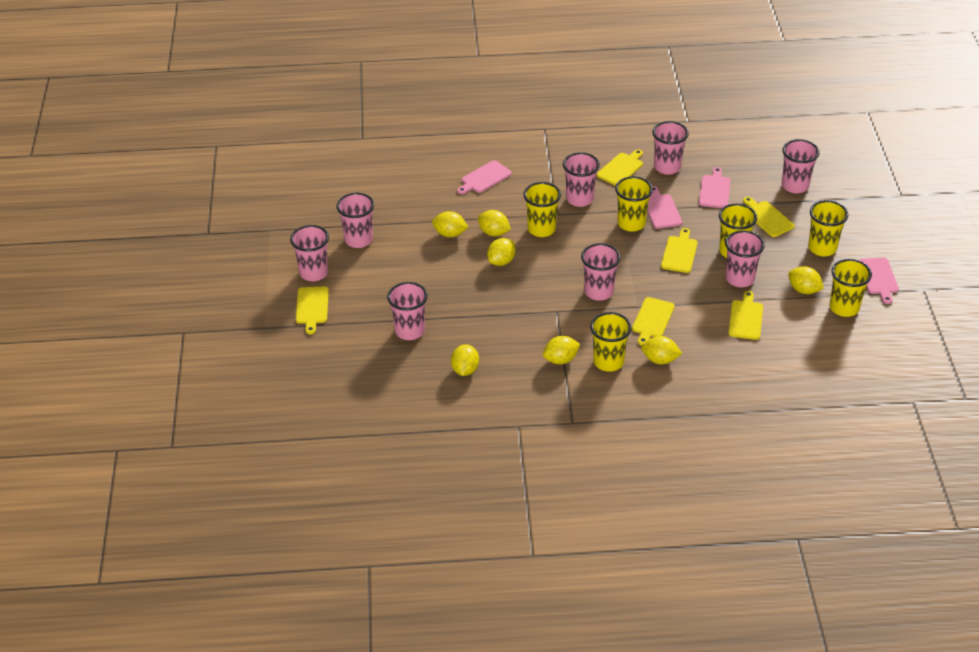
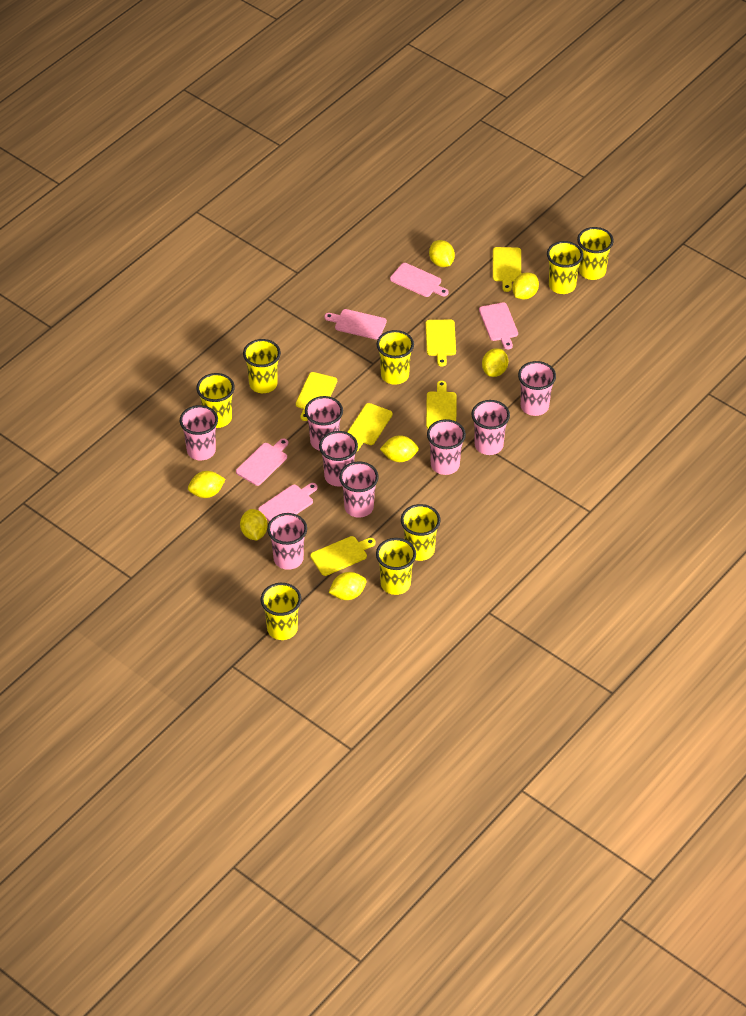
pink cutting board: [457,160,512,194] [647,186,682,229] [699,167,731,208] [859,258,899,304] = 4 -> [236,438,288,486] [258,483,318,522] [324,309,387,340] [390,263,449,297] [479,302,518,349] = 5
yellow cup: [523,182,561,237] [590,312,632,372] [615,176,653,232] [719,204,757,258] [808,200,848,256] [830,259,872,317] = 6 -> [196,373,235,428] [243,339,281,393] [261,583,301,640] [376,538,416,595] [377,330,414,385] [401,504,441,561] [547,241,583,294] [577,227,614,280] = 8

